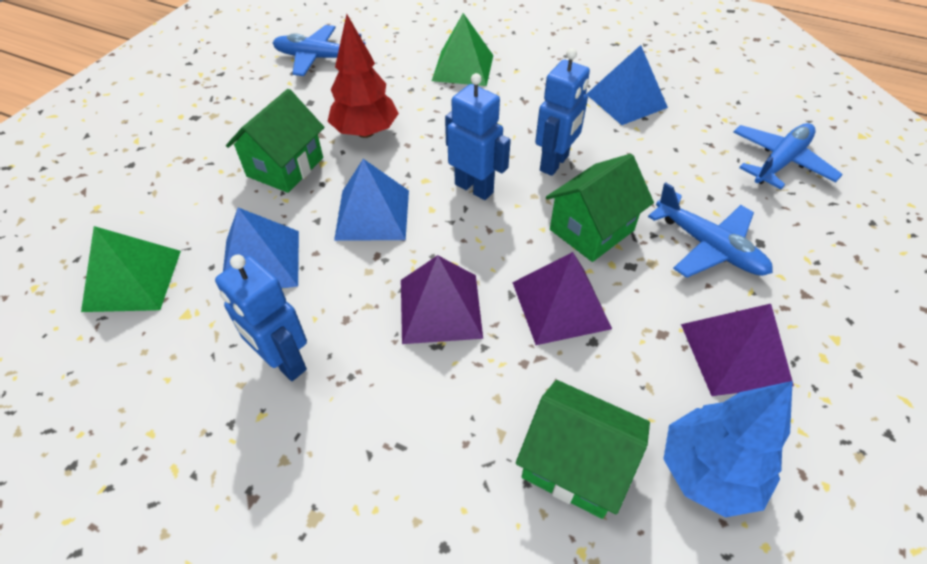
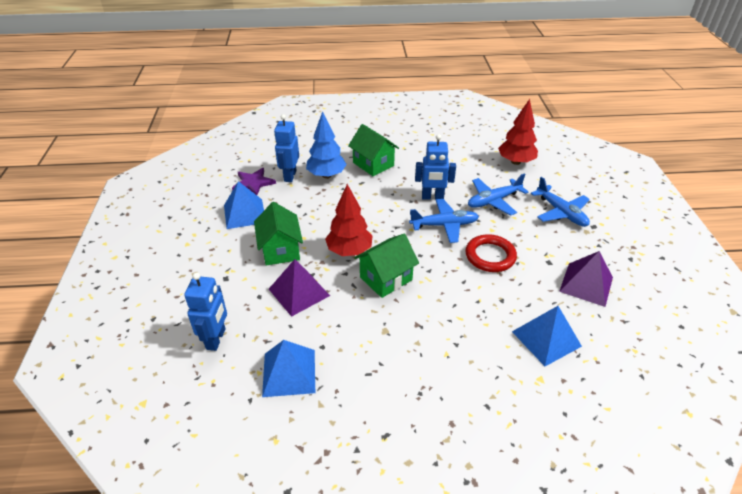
green pyramid: [81,226,181,312] [432,13,493,86] = 2 -> none = 0
purple pyramid: [401,255,483,344] [512,252,612,345] [681,304,794,396] = 3 -> [269,259,330,317] [559,251,613,307] = 2
purple star: none = 0 -> [232,168,276,195] = 1
red ring: none = 0 -> [465,234,517,272] = 1
red tree: [327,14,399,138] = 1 -> [325,184,373,256] [498,99,538,165] = 2

